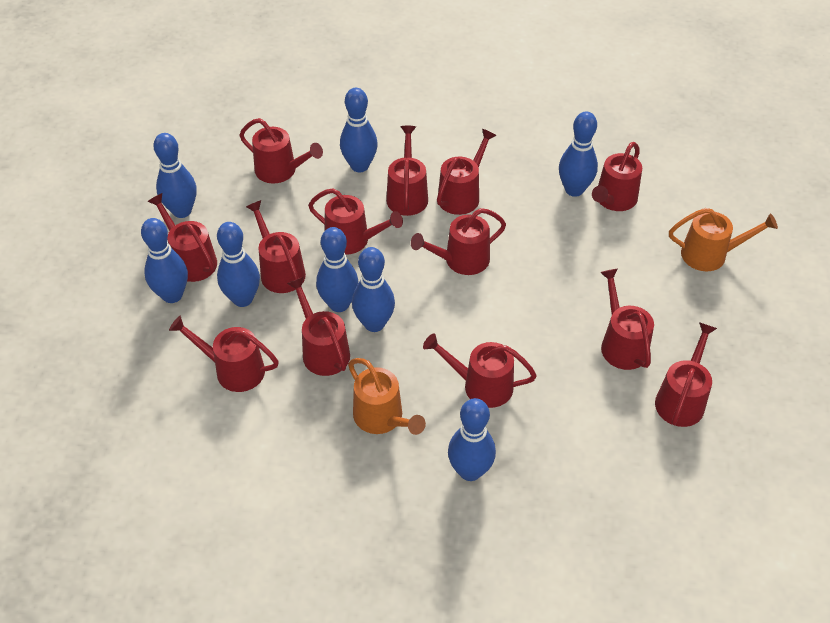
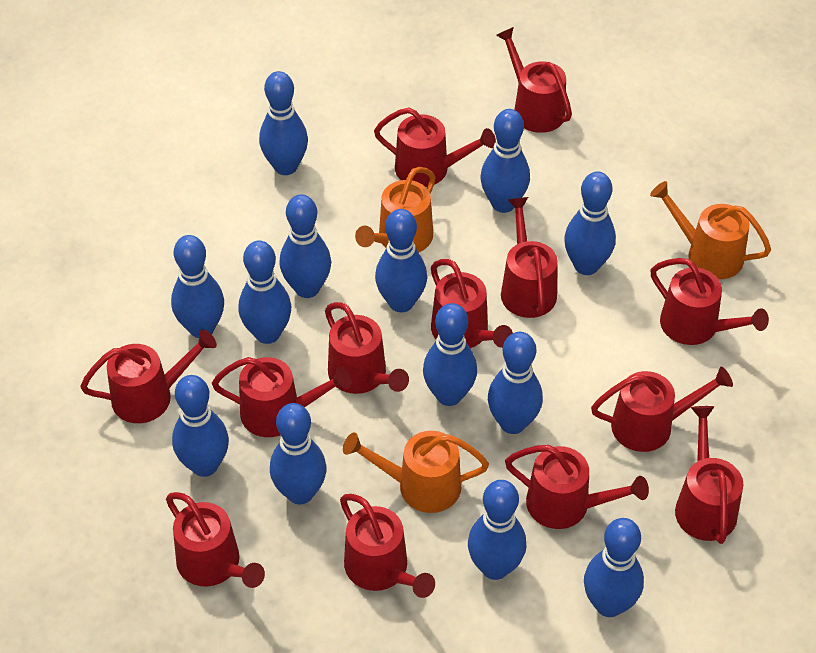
blue bowling pin: [141,218,188,303] [153,133,197,218] [217,222,260,307] [316,227,359,312] [340,88,378,172] [352,247,395,332] [448,398,496,481] [559,112,598,197] = 8 -> [171,235,224,338] [172,375,229,477] [239,240,291,344] [259,71,308,175] [270,403,327,504] [279,194,331,298] [375,209,427,312] [423,303,477,406] [468,480,526,580] [481,109,530,213] [488,332,543,434] [564,171,616,275] [584,518,644,617] = 13
orange watering can: [348,358,426,435] [669,208,778,271] = 2 -> [343,431,489,513] [355,167,436,252] [650,181,771,279] = 3

